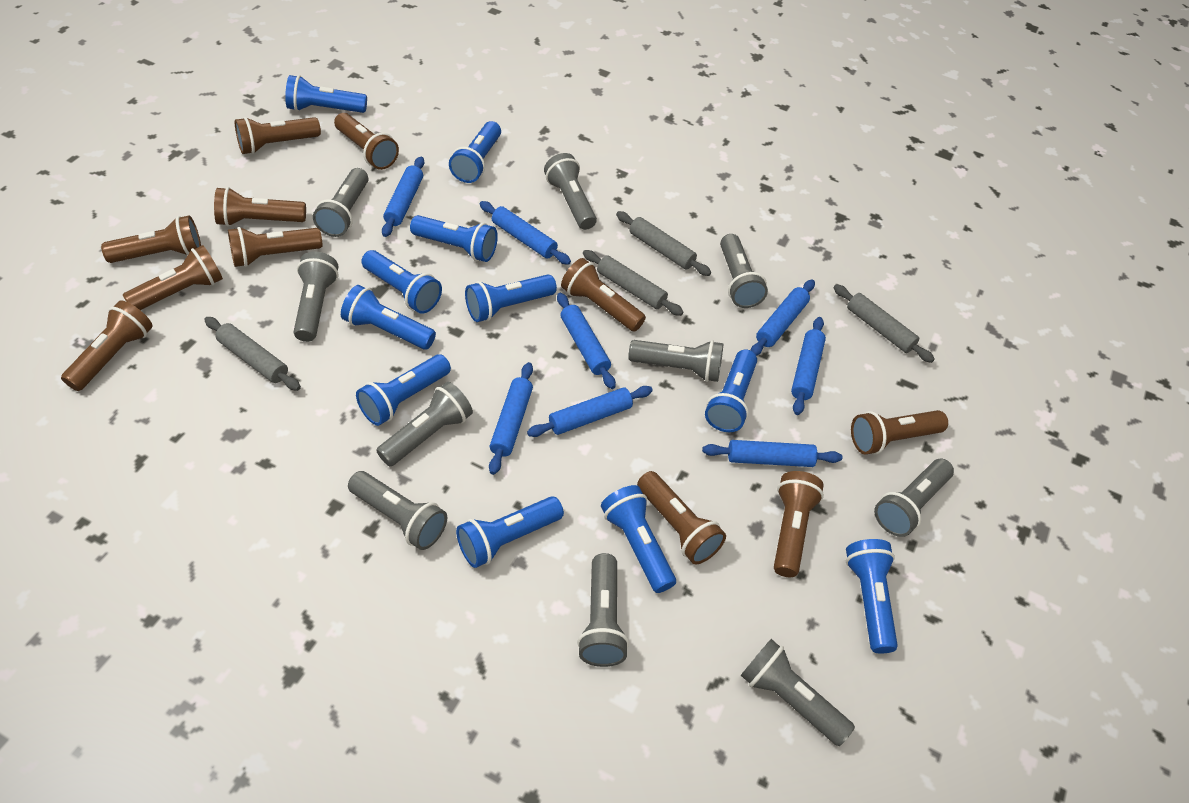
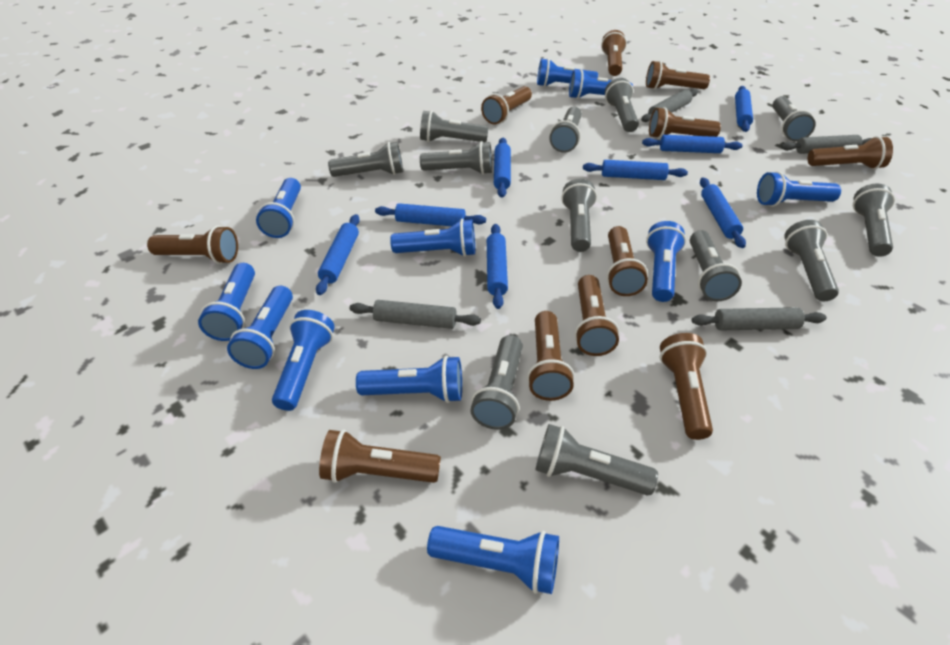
grey flashlight: [294,252,338,342] [313,168,368,237] [348,471,447,550] [376,382,473,467] [544,153,597,230] [577,553,629,667] [628,340,723,382] [720,234,768,308] [741,639,855,746] [874,459,954,537] = 10 -> [328,142,403,177] [420,110,489,142] [420,141,492,175] [470,335,523,430] [535,424,658,495] [550,107,582,153] [561,179,597,252] [605,78,639,132] [690,230,742,301] [772,96,816,141] [784,220,839,301] [853,184,895,257] = 12

